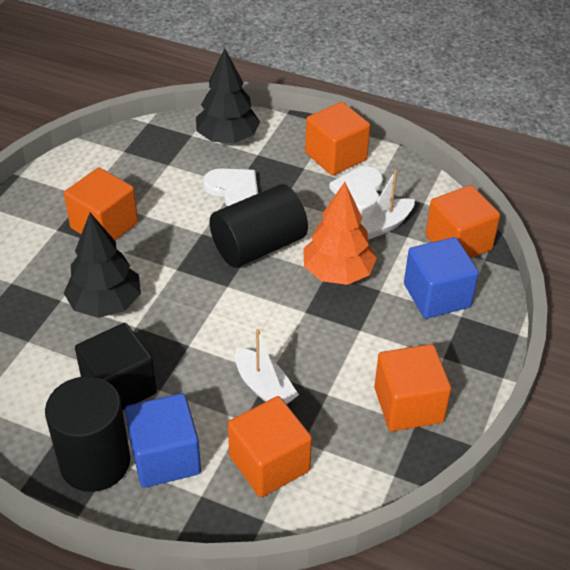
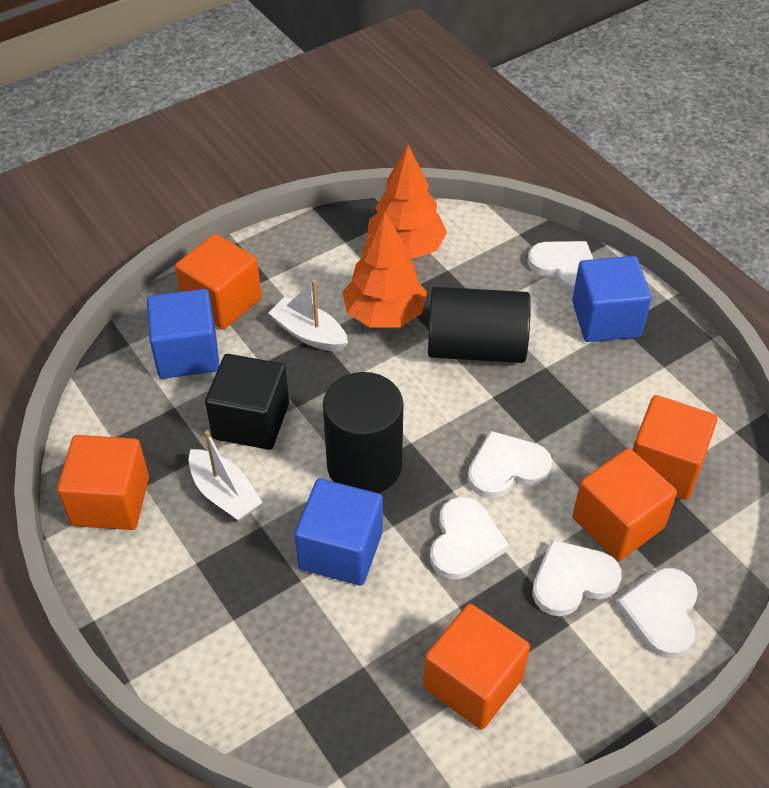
black tree: [64,213,141,318] [196,48,260,143] = 2 -> none = 0
blue cube: [125,393,201,488] [404,237,479,319] = 2 -> [147,289,220,379] [294,479,383,585] [572,256,652,342] = 3
orange tree: [303,182,377,285] = 1 -> [343,212,427,328] [367,145,447,260] = 2
white heart: [203,168,258,206] [329,166,383,214] = 2 -> [430,497,509,580] [468,431,552,499] [528,241,593,293] [532,540,622,616] [616,568,698,658] = 5

